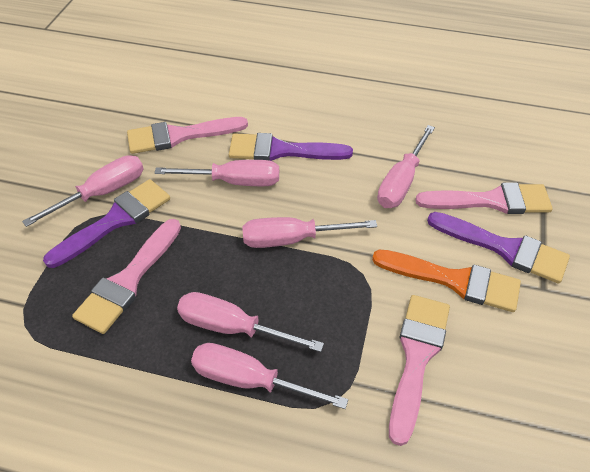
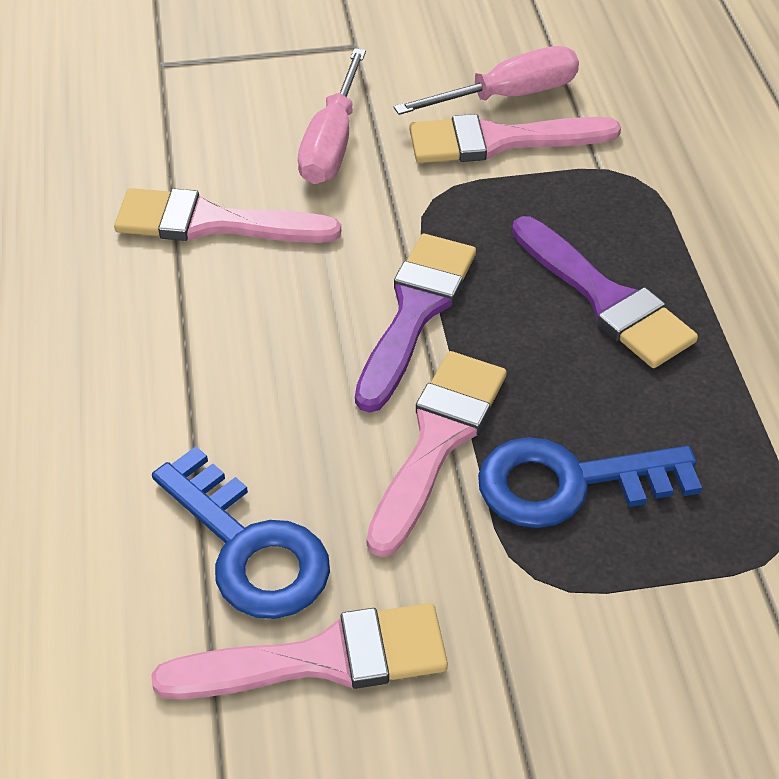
blue key: none = 0 -> [152,446,330,619] [478,437,702,528] = 2
orange brush: [372,249,521,312] = 1 -> none = 0
pink screwdriver: [22,155,144,227] [155,160,279,186] [177,292,324,352] [191,343,348,409] [242,217,377,248] [377,125,435,208] = 6 -> [298,48,366,184] [394,46,579,115] = 2
purple brush: [43,179,170,268] [229,133,353,161] [427,212,570,284] = 3 -> [355,234,476,413] [512,216,698,368] = 2

